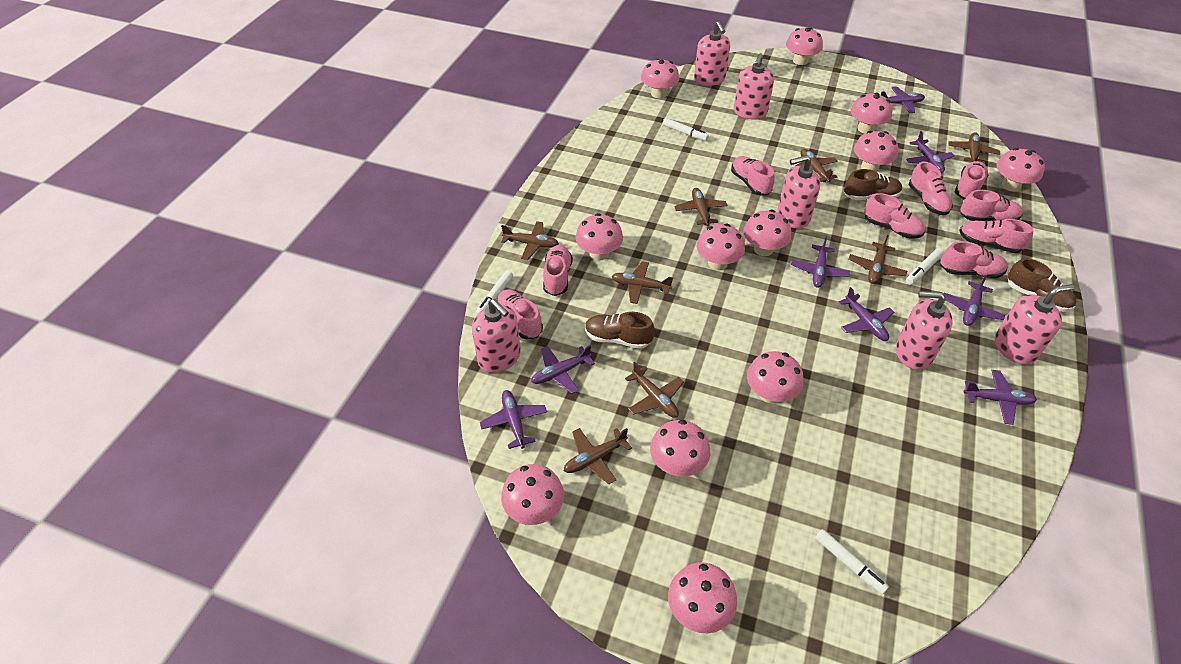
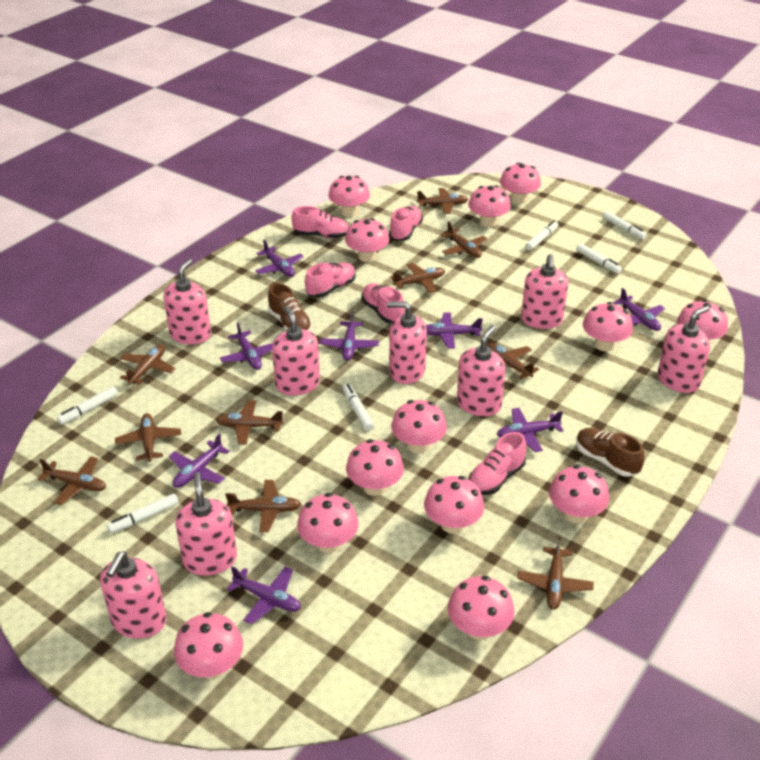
brown plane: [501,221,559,260] [564,428,632,484] [611,261,673,304] [625,362,684,418] [674,188,728,226] [796,149,838,182] [849,235,907,284] [948,132,1000,164] = 8 -> [38,456,106,505] [115,413,181,462] [120,344,176,385] [216,400,284,445] [225,480,301,532] [391,263,445,293] [417,188,468,214] [441,221,487,258] [487,343,539,379] [517,536,594,610] = 10
brown shoe: [585,312,655,349] [844,169,902,200] [1008,258,1077,312] = 3 -> [268,283,312,331] [576,428,645,477] = 2
pink mushroom: [501,464,564,525] [576,213,623,261] [641,58,679,98] [650,420,710,477] [668,562,737,633] [697,224,745,270] [744,210,792,256] [747,351,803,403] [786,27,823,65] [851,92,893,133] [854,131,898,172] [997,148,1045,192] = 12 -> [174,612,243,679] [297,493,359,553] [328,176,370,217] [345,218,389,262] [346,439,404,496] [391,400,447,453] [424,476,484,534] [448,576,514,640] [468,185,511,227] [500,163,541,204] [549,465,609,523] [583,302,633,351] [677,300,728,340] = 13
pink shoe: [497,289,543,339] [543,245,573,296] [731,156,775,195] [864,193,925,239] [909,161,953,215] [940,241,1008,278] [955,161,988,199] [959,219,1034,253] [960,190,1023,221] = 9 -> [291,206,349,238] [305,262,356,298] [361,283,405,323] [389,206,423,241] [468,432,527,495] = 5
pink soap dispenser: [472,299,521,373] [694,21,730,86] [734,53,774,120] [777,155,820,229] [896,291,953,370] [995,284,1074,365] = 6 -> [100,551,167,639] [163,259,211,345] [175,472,237,576] [272,306,320,396] [387,301,427,384] [457,325,505,416] [521,254,568,329] [658,305,710,393] = 8
white marker: [476,270,513,315] [662,118,709,141] [815,529,889,594] [906,248,944,285] = 4 -> [57,386,118,425] [107,493,179,533] [342,384,374,431] [525,220,558,251] [576,243,622,274] [603,211,647,240] = 6

